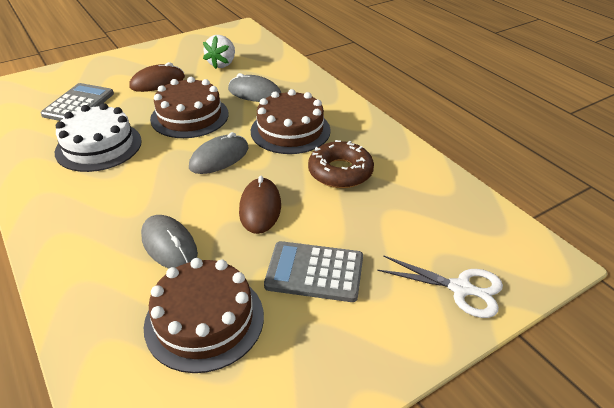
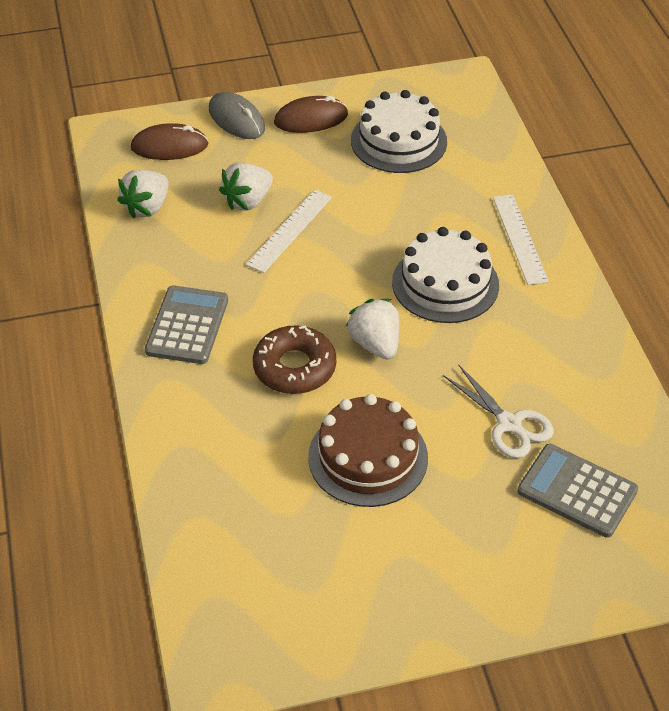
brown cake: [144,258,264,373] [150,77,229,138] [251,89,331,154] = 3 -> [308,394,428,507] = 1
grey mouse: [141,215,198,269] [189,132,248,174] [228,73,281,102] = 3 -> [209,92,265,139] = 1
white cake: [55,103,142,172] = 1 -> [351,90,447,173] [392,227,499,323] = 2
white ruler: none = 0 -> [246,190,332,273] [493,194,549,285] = 2
white strawberry: [203,35,235,69] = 1 -> [117,169,169,219] [219,163,273,211] [346,299,399,360] = 3

